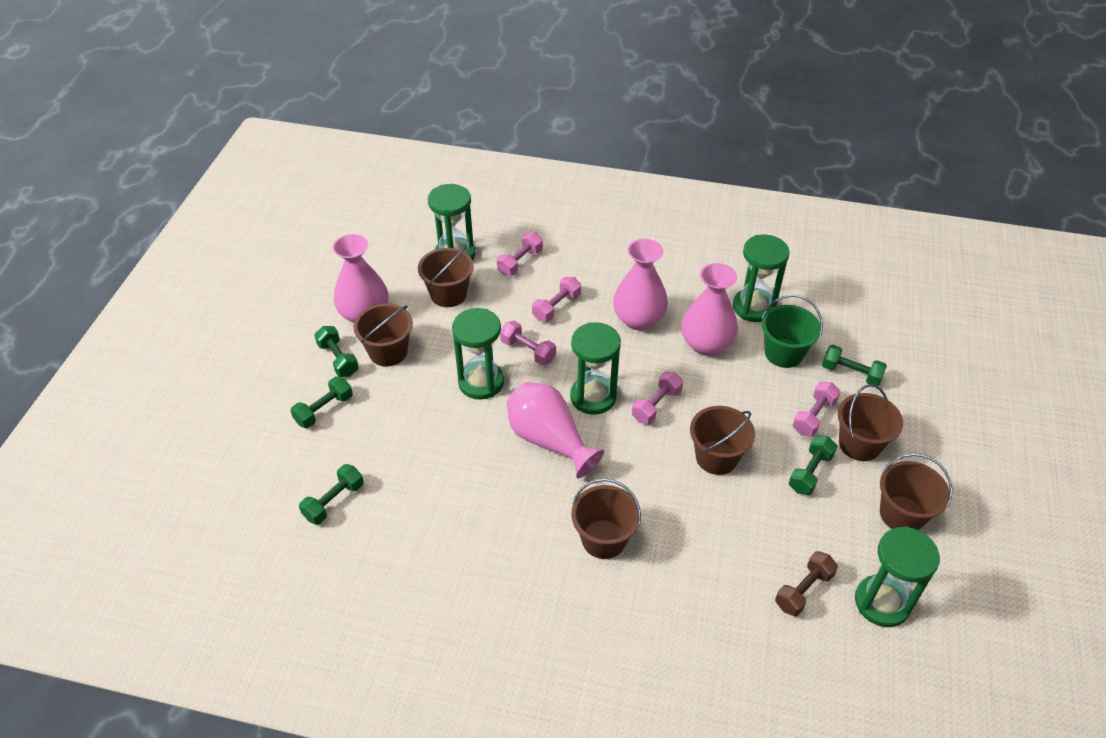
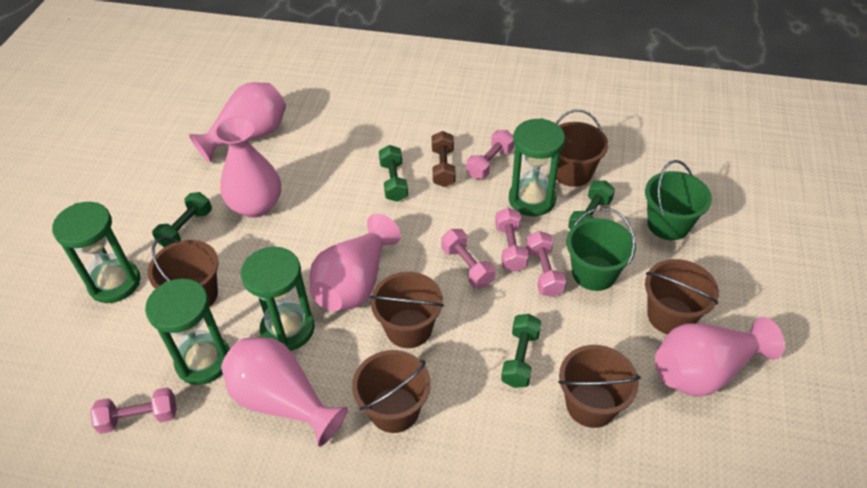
green bucket: [762,295,823,368] = 1 -> [566,208,636,291] [645,160,712,240] = 2
green dumbbell: [290,376,353,428] [299,464,364,525] [314,326,359,377] [789,435,837,495] [822,345,887,386] = 5 -> [152,192,212,248] [379,145,408,202] [501,314,541,388] [568,180,615,229] = 4
green hourglass: [428,184,475,261] [452,308,504,400] [570,322,621,415] [733,235,790,322] [855,526,940,627] = 5 -> [52,202,140,303] [145,278,230,385] [241,247,315,351] [509,118,565,216] = 4
pink vase: [332,234,389,323] [506,382,604,478] [613,239,668,330] [681,263,738,356] = 4 -> [188,82,286,163] [214,117,281,218] [221,337,348,447] [310,214,401,311] [655,317,785,397] = 5

